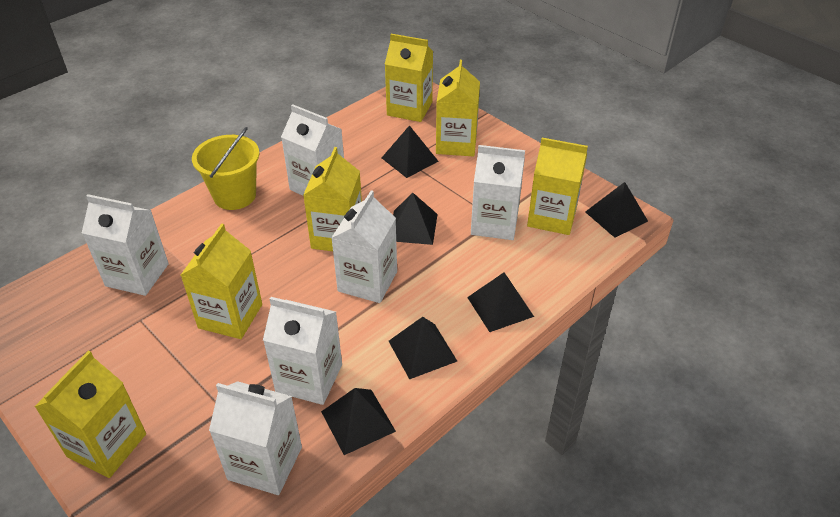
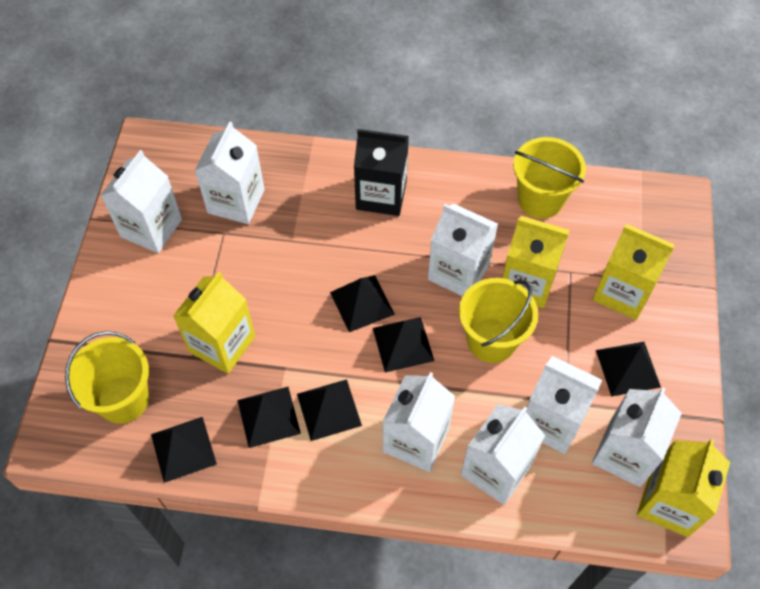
black carton: none = 0 -> [354,129,409,216] = 1
white carton: [82,194,169,296] [209,381,302,495] [263,297,342,405] [281,104,344,196] [331,190,397,303] [471,145,525,240] = 6 -> [101,150,182,253] [194,121,265,224] [383,372,455,472] [428,204,498,296] [461,404,545,505] [526,356,602,454] [592,388,682,487] = 7
yellow bucket: [192,127,260,210] = 1 -> [65,331,149,424] [459,278,538,363] [513,137,586,218] = 3
yellow carton: [34,350,146,478] [181,223,262,339] [303,147,362,251] [385,34,433,122] [436,60,480,157] [527,138,588,235] = 6 -> [173,272,255,374] [502,216,569,308] [593,224,675,320] [637,439,730,537] = 4

